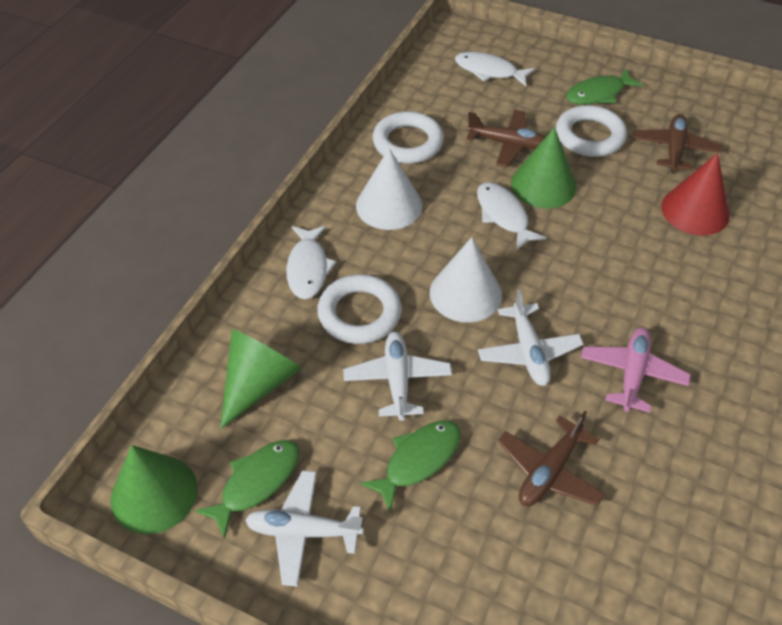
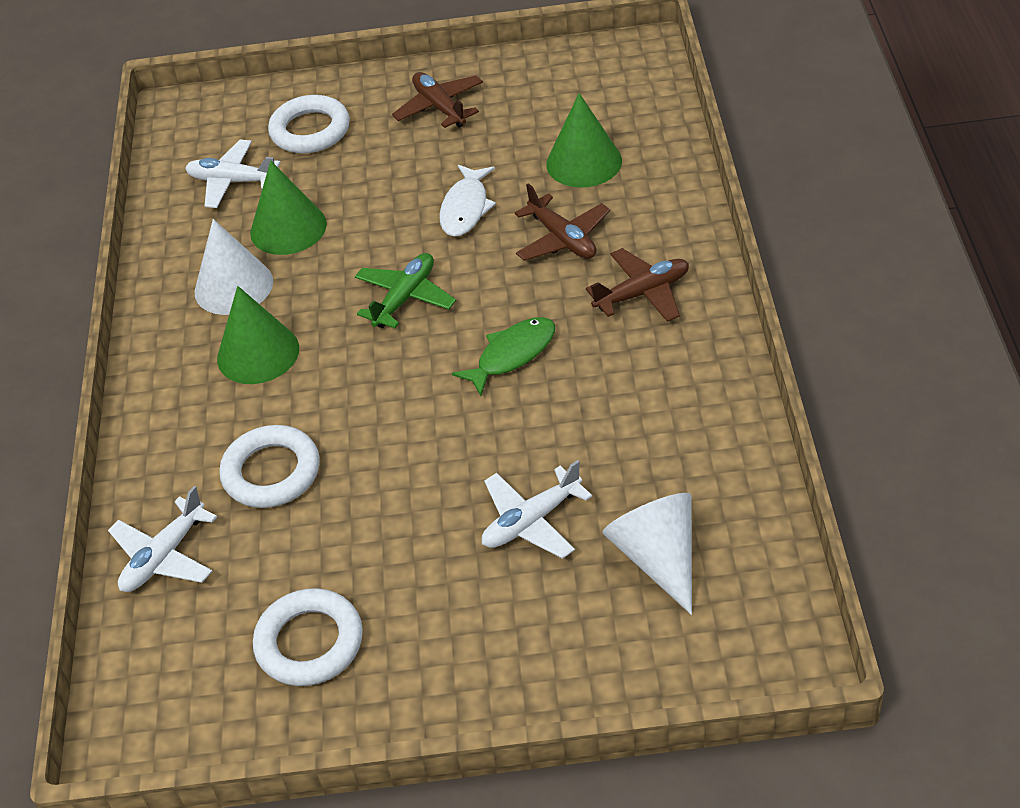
green fish: [194,440,299,539] [360,421,461,513] [566,68,644,105] = 3 -> [452,317,555,396] = 1
green plane: none = 0 -> [355,253,456,328] = 1
pink plane: [581,327,691,413] = 1 -> none = 0
red cone: [661,153,730,235] = 1 -> none = 0
white fish: [286,226,336,299] [455,52,535,86] [477,182,546,251] = 3 -> [439,165,496,237] = 1

